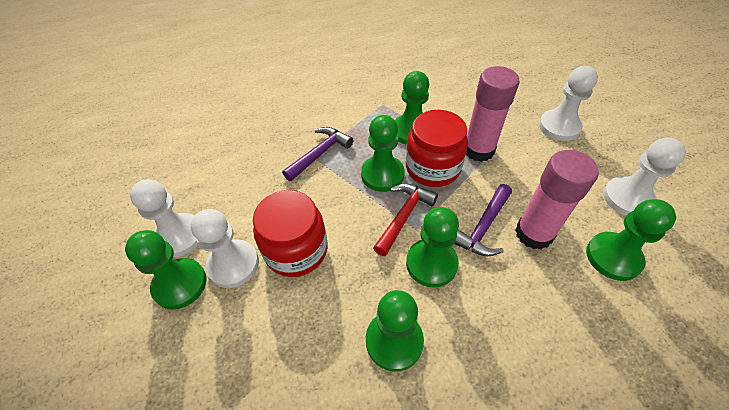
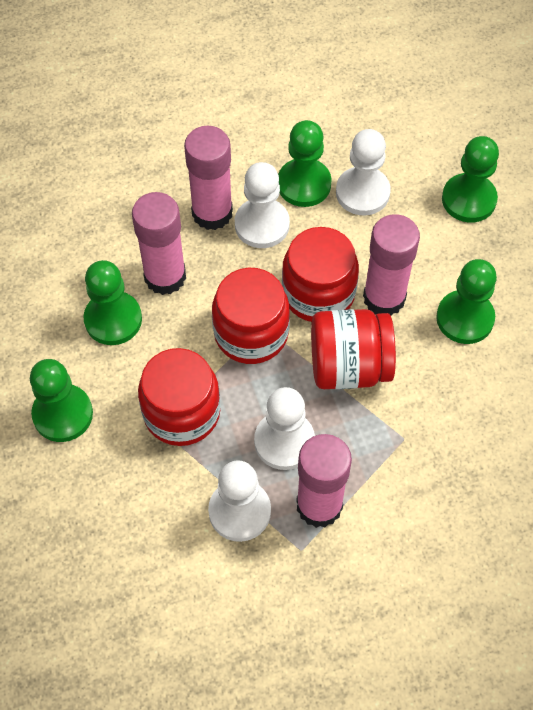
green pawn: [125,230,207,310] [361,115,405,192] [366,290,424,372] [395,71,429,145] [406,207,459,287] [586,199,676,281] = 6 -> [30,359,93,442] [83,260,142,345] [278,120,332,207] [436,259,497,344] [442,136,499,223] = 5
pink glue stick: [466,66,520,162] [515,150,599,250] = 2 -> [132,192,186,295] [184,126,233,230] [296,434,352,528] [363,214,420,316] = 4
purple hammer: [282,127,354,181] [454,184,512,256] = 2 -> none = 0
red hammer: [373,184,438,256] = 1 -> none = 0
red jar: [253,190,328,277] [406,110,468,187] = 2 -> [138,348,221,446] [212,268,290,364] [282,227,359,322] [311,309,396,389] = 4

